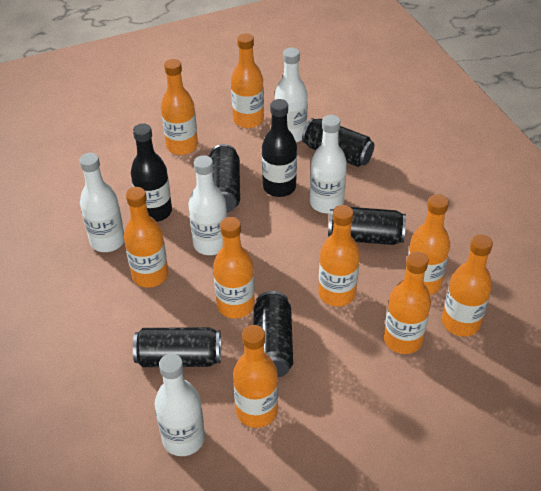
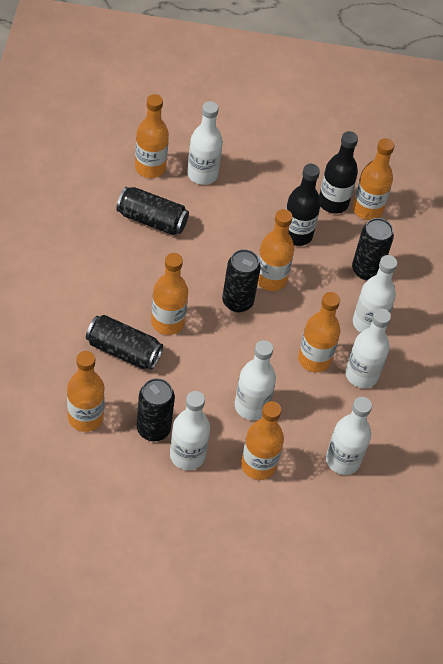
orange bottle: [124,187,168,288] [161,59,198,155] [213,217,255,319] [231,33,264,128] [233,325,278,428] [318,205,360,307] [384,252,431,354] [405,194,450,295] [442,234,493,337] = 9 -> [67,351,105,432] [135,94,169,178] [151,253,188,335] [241,401,284,480] [258,209,294,291] [298,292,340,372] [353,138,395,220] = 7
white bottle: [79,153,124,252] [155,354,205,456] [188,155,227,255] [275,48,308,142] [310,115,347,213] = 5 -> [170,391,210,470] [187,101,223,185] [235,340,276,420] [326,397,372,475] [345,308,391,388] [353,255,397,333] = 6

